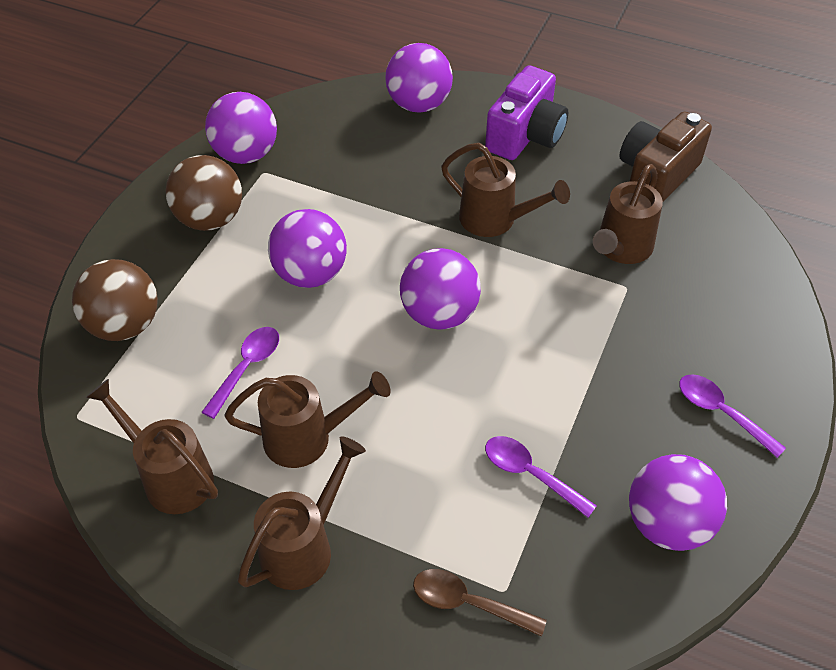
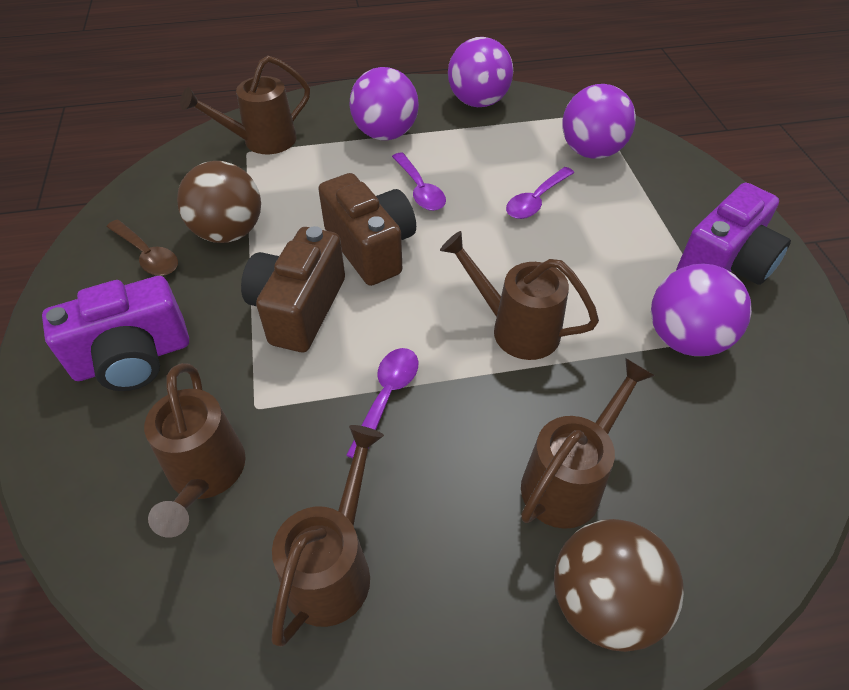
brown camera: [619,111,712,202] = 1 -> [241,226,345,352] [318,173,416,286] = 2
purple ball: [205,92,277,164] [268,209,347,288] [385,43,453,113] [400,248,481,330] [629,454,727,551] = 5 -> [349,67,419,140] [448,37,513,107] [562,84,636,159] [651,263,752,356] = 4
purple camera: [485,65,568,160] = 1 -> [42,276,189,391] [676,183,791,285] = 2

